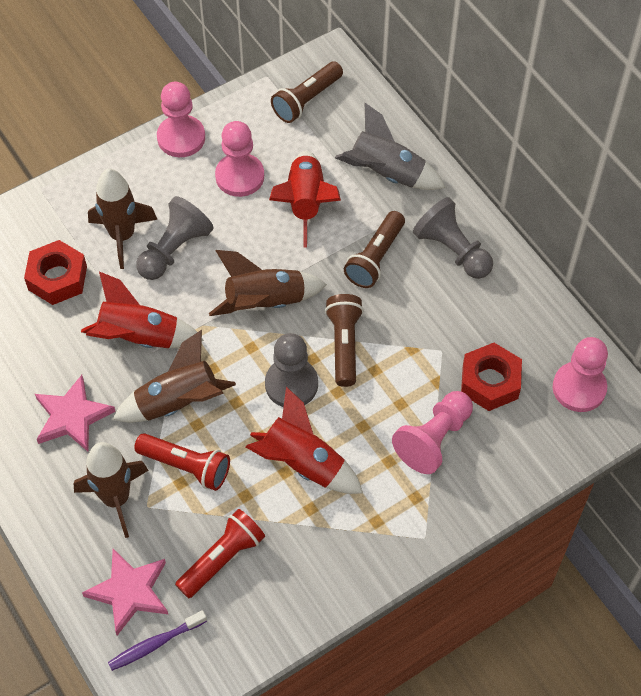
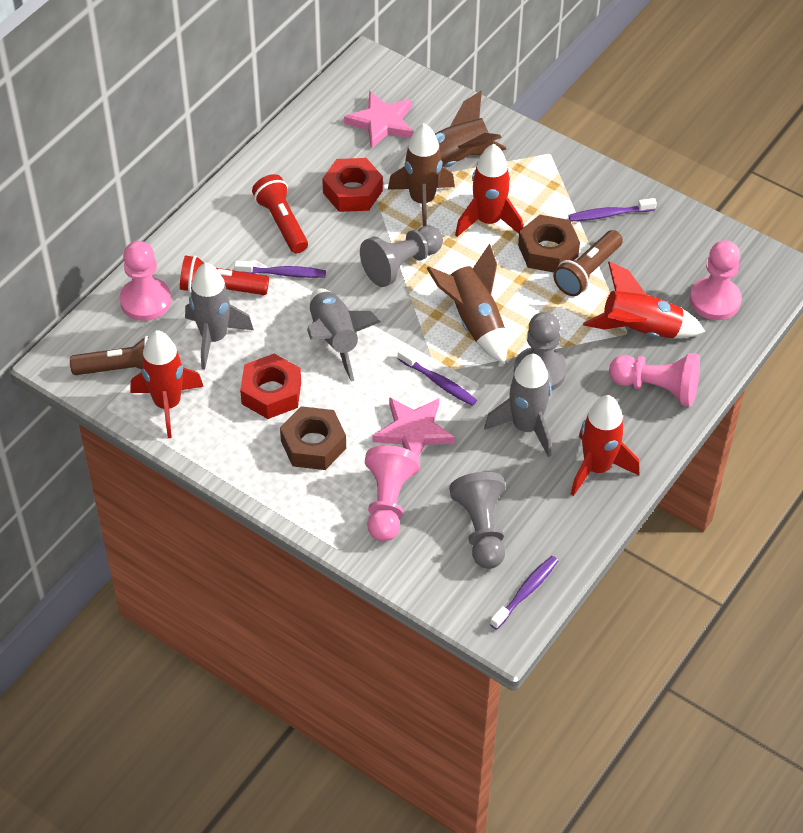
brown flashlight: [271,61,343,123] [325,294,364,387] [344,211,405,288] = 3 -> [70,336,149,375] [553,230,623,296] = 2
brown nut: none = 0 -> [280,406,346,470] [518,215,580,273] = 2
brown rocket: [74,442,149,538] [88,169,158,269] [113,330,236,423] [209,250,327,316] = 4 -> [388,123,455,226] [397,91,506,169] [427,244,508,364] = 3
grey rocket: [335,103,445,190] = 1 -> [185,262,254,370] [307,288,381,381] [484,353,551,457] = 3
purple toothbrush: [108,610,207,671] = 1 -> [234,261,326,278] [398,348,477,406] [490,556,558,630] [568,198,657,221] = 4
red rocket: [81,272,204,348] [246,387,363,494] [269,151,341,248] = 3 -> [130,330,204,438] [455,144,523,237] [571,395,640,496] [583,261,706,338] = 4

